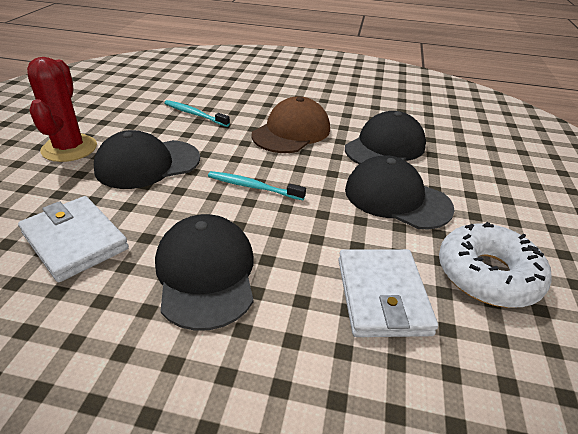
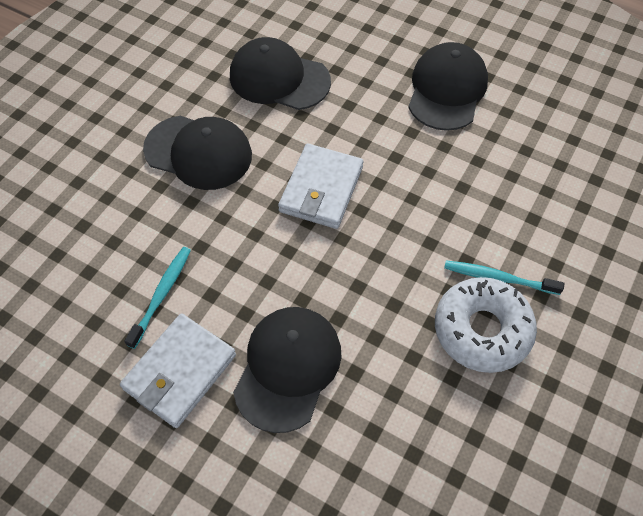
brown cap: [251,97,330,153] = 1 -> none = 0
red cactus: [27,57,97,162] = 1 -> none = 0

